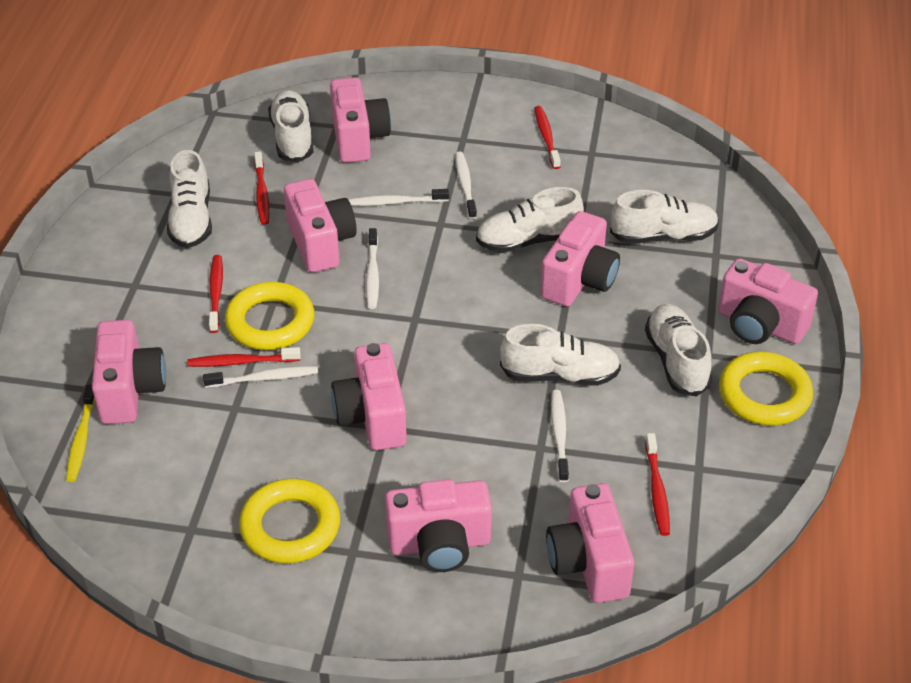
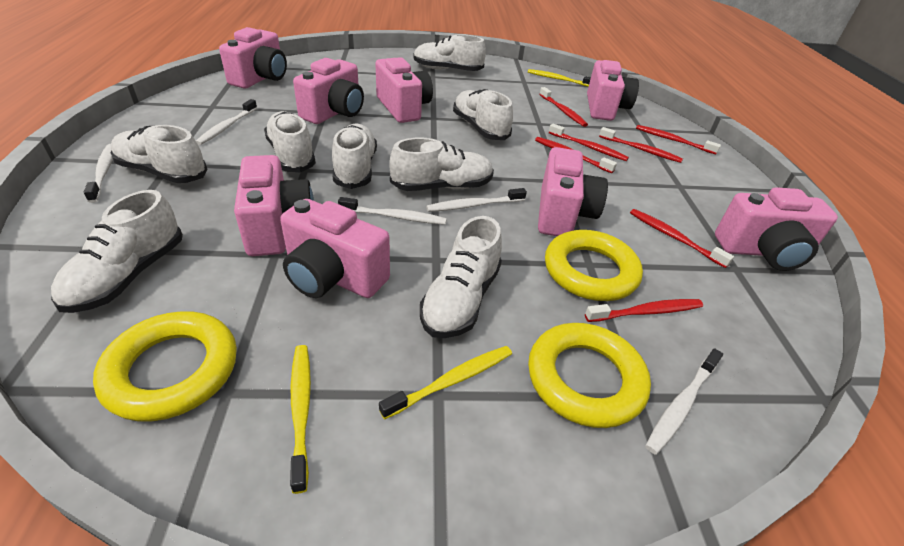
red toothbrush: [187,347,301,367] [209,255,223,333] [254,152,270,225] [535,106,561,169] [645,433,670,536] = 5 -> [535,137,617,173] [539,87,588,127] [549,123,629,161] [585,299,703,322] [599,127,683,163] [630,209,734,268] [636,125,721,155] = 7
white shoe: [167,150,212,248] [268,90,313,163] [476,187,584,253] [500,324,621,386] [610,190,719,244] [645,304,712,397] = 6 -> [51,190,183,313] [111,125,208,183] [264,111,316,172] [332,123,377,189] [389,137,494,191] [414,34,486,71] [420,216,502,338] [453,89,513,140] = 8
yellow toothbrush: [66,385,95,482] = 1 -> [290,345,311,494] [379,346,512,419] [528,69,591,87] = 3

